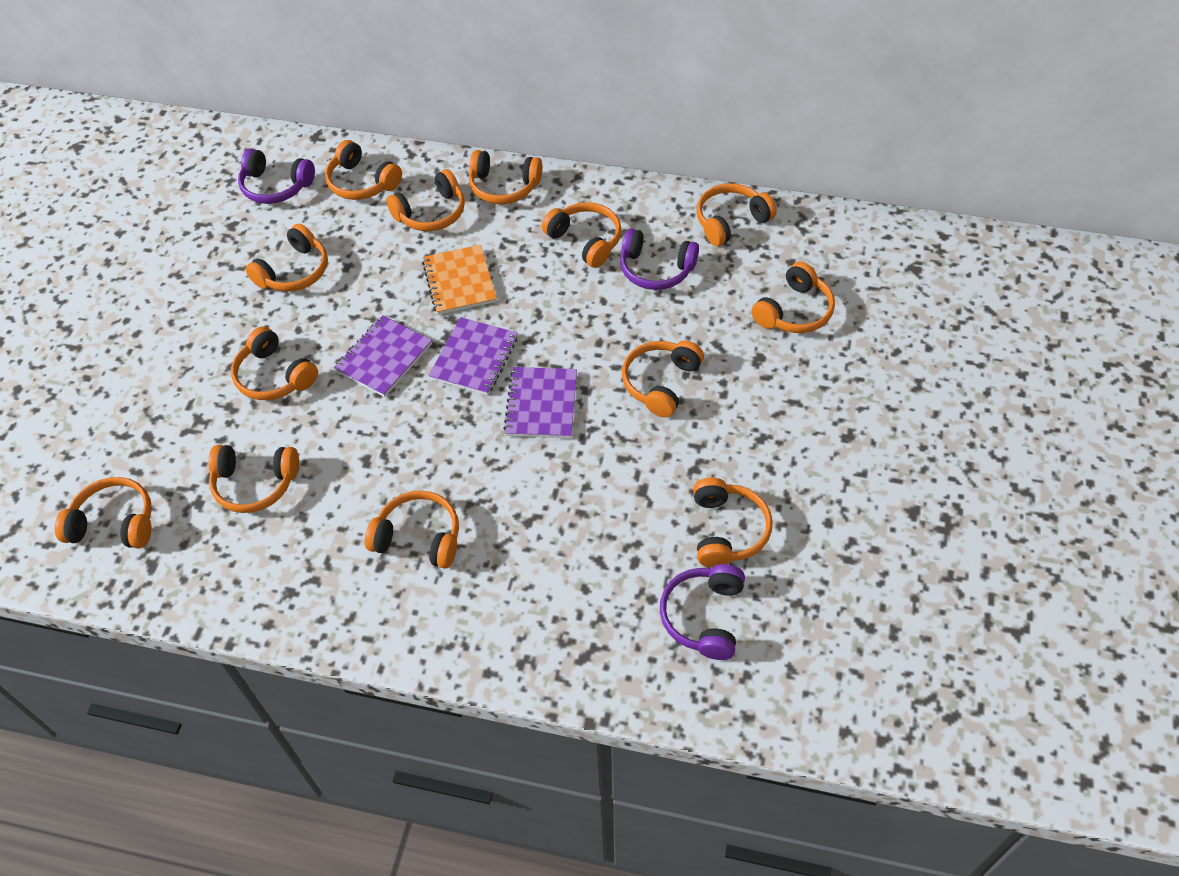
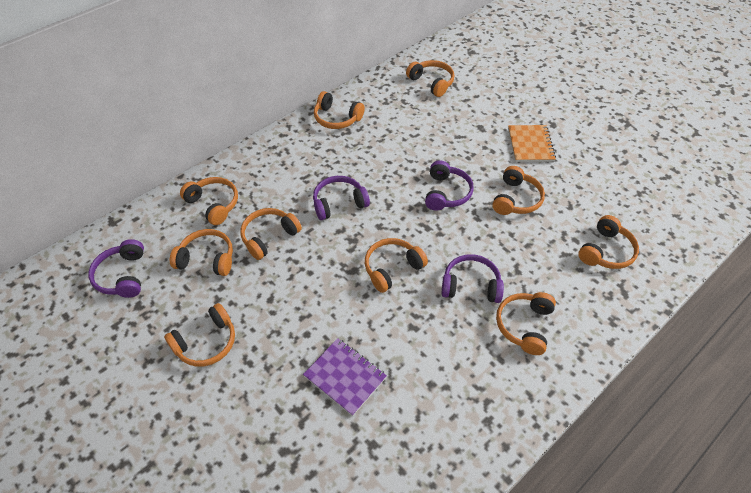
orange headphones: [55,477,152,549] [208,445,299,513] [231,326,318,400] [246,224,328,291] [325,140,402,200] [365,490,459,569] [386,169,465,231] [469,150,543,204] [542,202,622,268] [622,340,704,418] [693,477,773,567] [697,183,777,246] [751,262,835,333] = 13 -> [164,303,235,367] [170,229,233,276] [180,177,238,225] [240,208,302,260] [314,91,365,129] [365,238,428,293] [406,60,454,97] [492,166,545,215] [496,292,556,355] [578,215,639,269] = 10
purple headphones: [238,148,315,204] [620,228,699,290] [660,564,745,660] = 3 -> [88,239,144,298] [313,176,370,220] [425,160,474,211] [442,254,504,303] = 4
purple notebook: [334,315,432,397] [429,317,518,395] [503,367,577,438] = 3 -> [303,338,387,416] = 1

